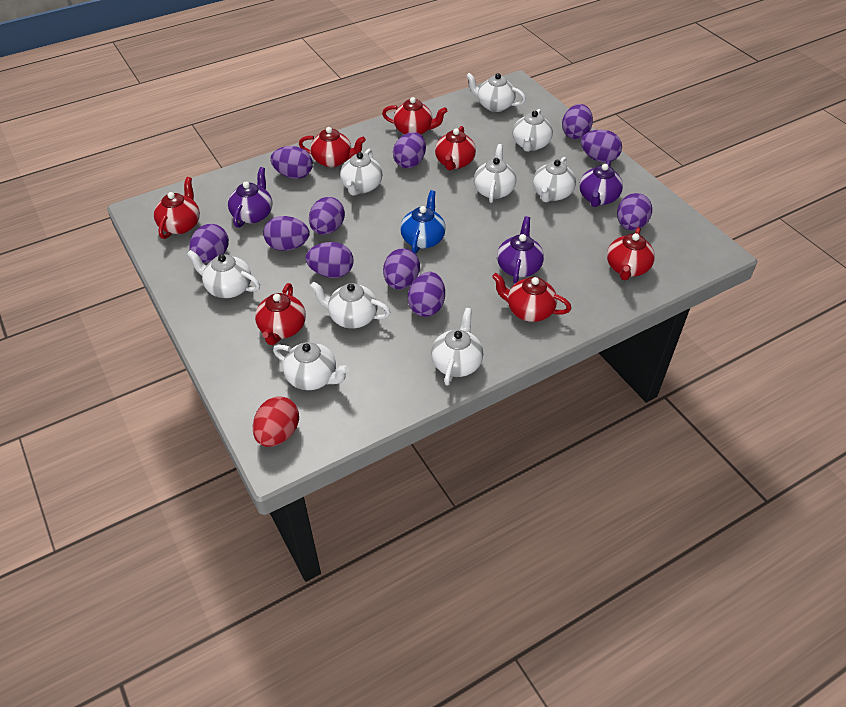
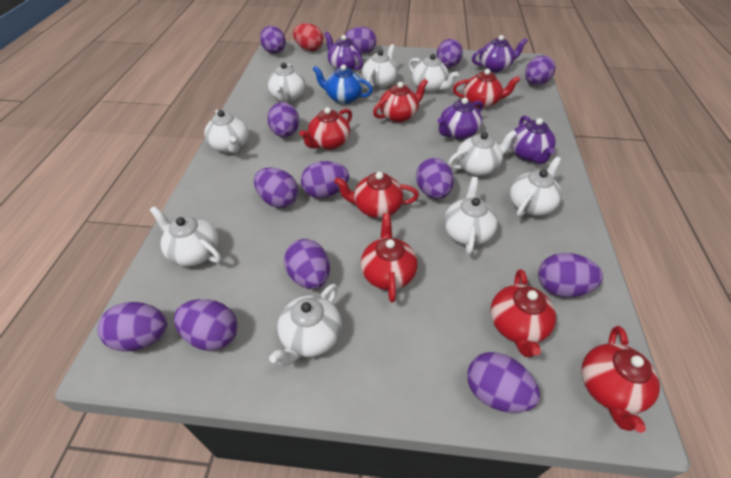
purple egg: [189,224,229,263] [263,216,310,251] [270,146,313,179] [306,242,354,278] [309,197,345,235] [383,248,420,289] [393,132,426,169] [408,272,445,317] [562,104,593,139] [581,130,622,163] [617,193,652,230] = 11 -> [98,302,167,352] [174,299,238,351] [254,167,298,208] [260,26,286,54] [267,102,299,137] [284,239,330,289] [301,161,349,198] [345,27,376,54] [416,158,454,199] [437,39,463,68] [467,352,540,413] [525,55,556,85] [538,253,603,297] = 13
purple teapot: [228,167,272,228] [497,216,544,283] [579,160,623,207] = 3 -> [325,32,363,70] [438,98,483,139] [472,35,528,72] [510,115,556,164] = 4

